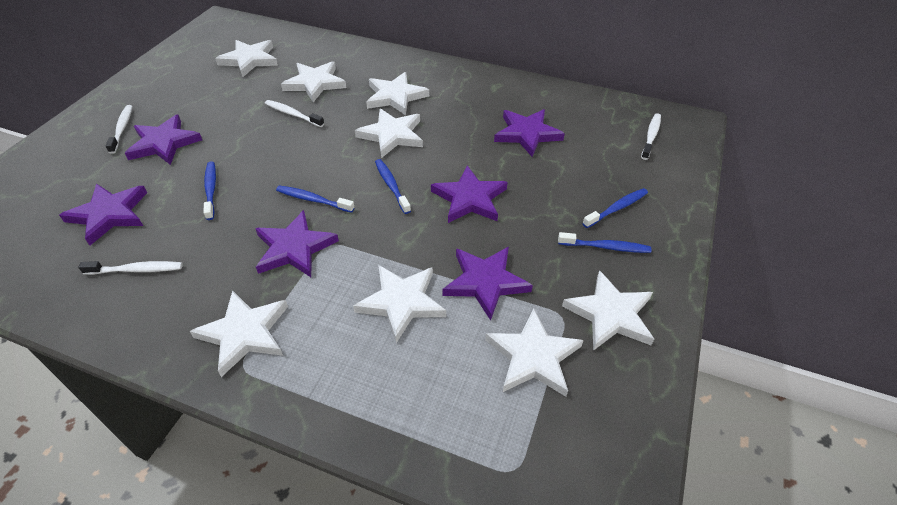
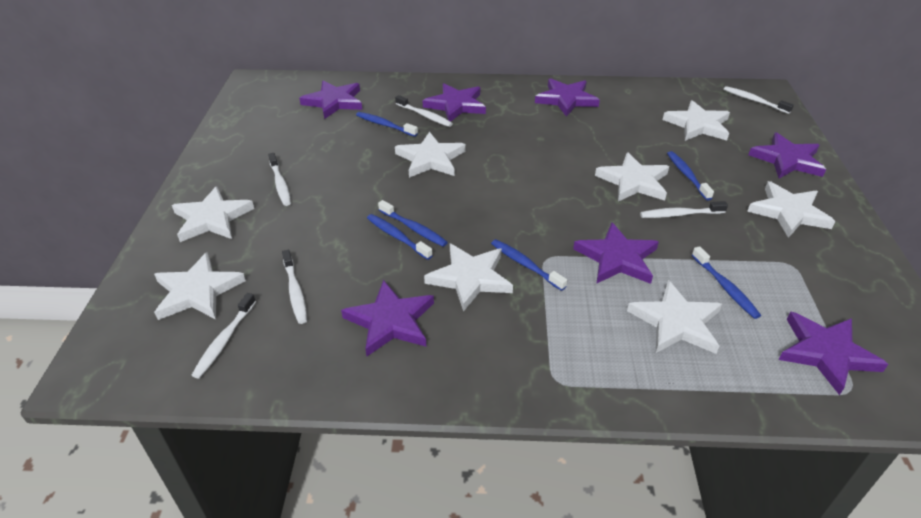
blue toothbrush: [203,161,216,220] [276,185,355,213] [375,159,411,214] [558,232,651,253] [582,188,648,228] = 5 -> [356,112,418,137] [367,214,433,260] [378,200,448,247] [491,239,567,291] [667,151,714,200] [692,246,761,319] = 6
purple star: [59,184,147,245] [125,115,202,165] [255,210,339,277] [431,166,508,223] [442,247,533,321] [494,109,565,157] = 6 -> [299,80,362,119] [341,280,434,357] [423,83,486,122] [535,78,600,117] [573,222,659,284] [748,133,826,179] [778,311,888,395] = 7
white toothbrush: [78,261,183,275] [105,105,132,154] [265,100,324,127] [641,113,661,160] = 4 -> [191,293,256,379] [268,153,291,206] [282,250,307,324] [395,95,453,127] [640,201,728,218] [724,86,794,114] = 6

